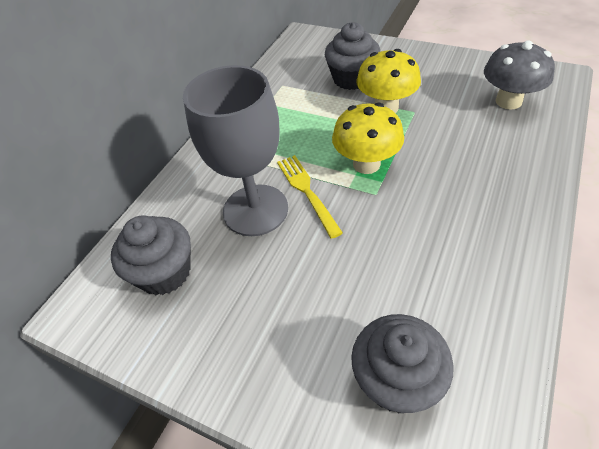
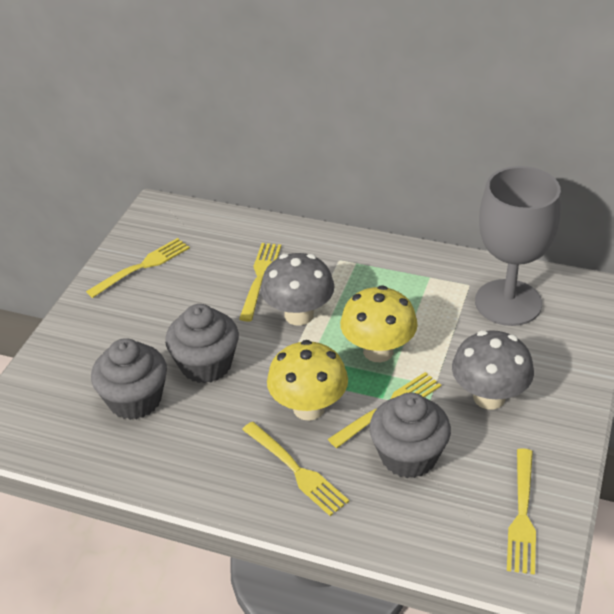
grey mushroom: [484,41,555,110] = 1 -> [261,253,335,326] [452,330,534,409] = 2
yellow fork: [277,155,343,239] = 1 -> [86,238,190,298] [239,243,281,322] [242,422,349,516] [328,372,441,448] [507,448,536,575] = 5

